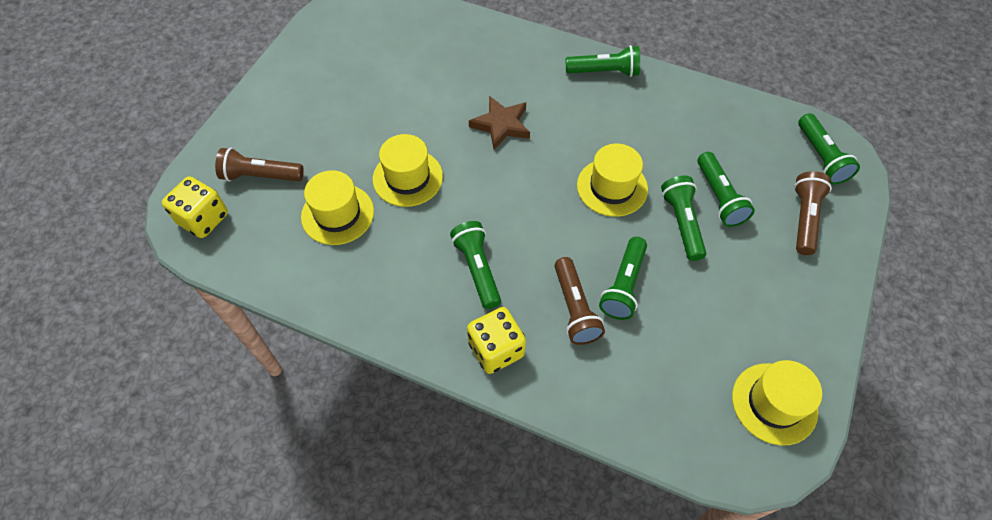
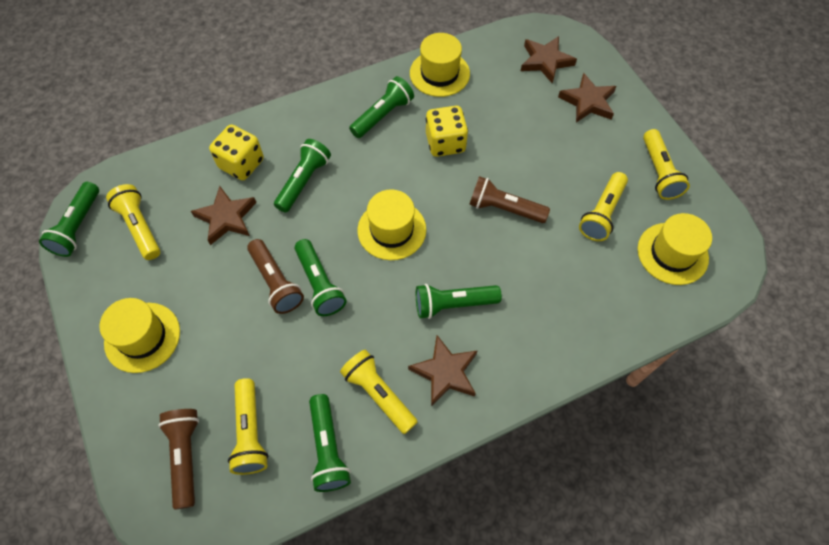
brown star: [469,96,530,150] = 1 -> [191,186,256,245] [408,335,478,407] [521,36,577,84] [558,73,616,123] = 4
yellow flashlight: none = 0 -> [106,184,160,260] [228,378,268,475] [340,350,418,434] [579,172,628,241] [643,129,690,200] = 5

